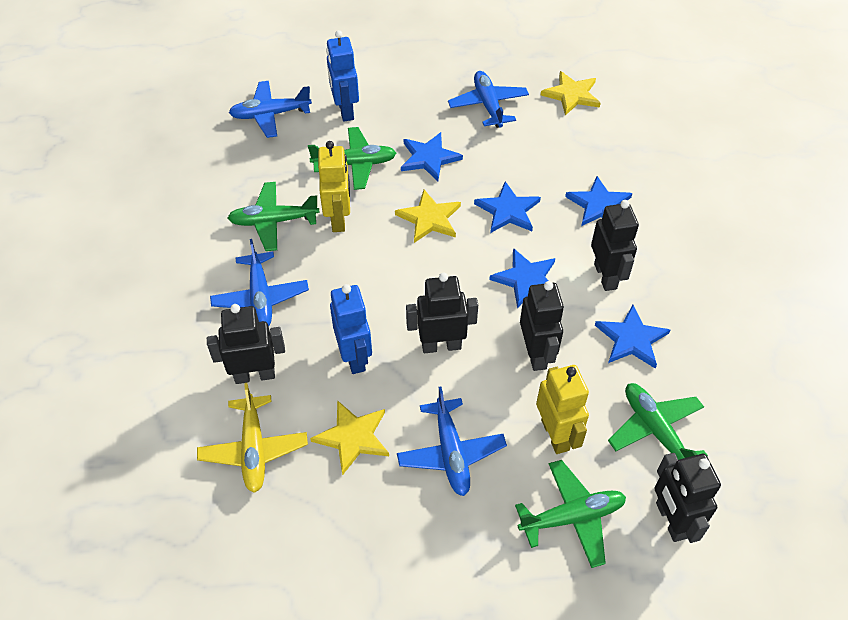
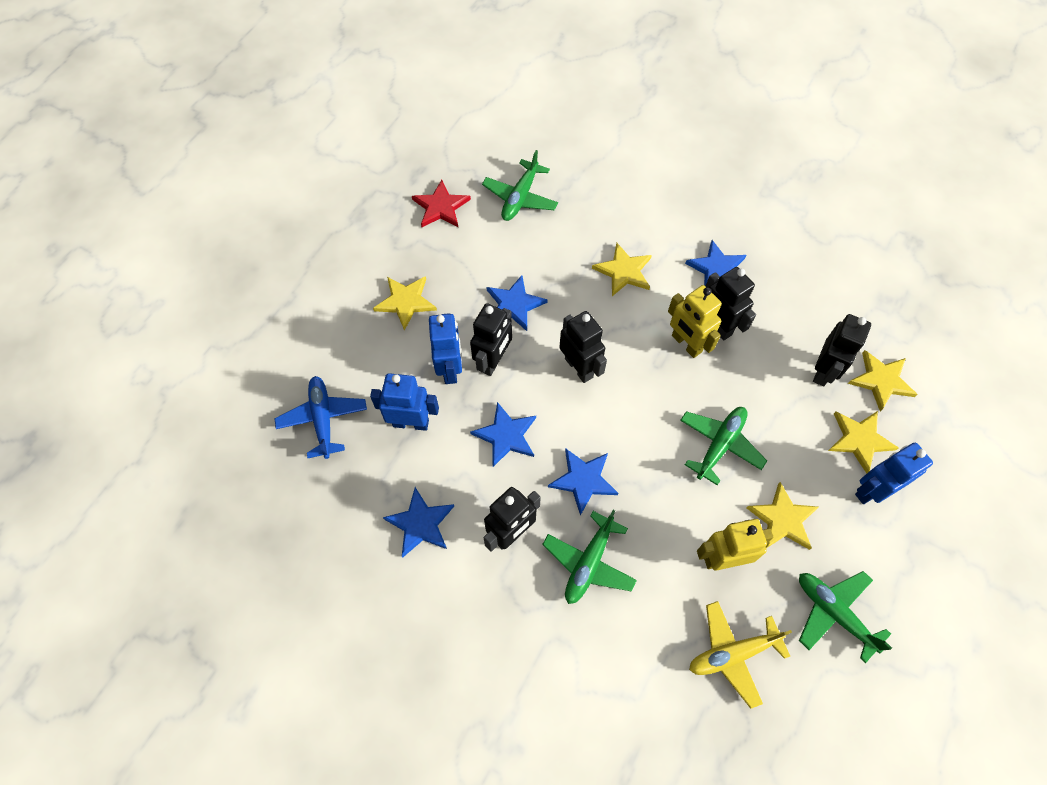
blue plane: [210,239,309,327] [229,81,312,138] [397,386,507,496] [448,71,529,128] = 4 -> [274,376,367,459] = 1
blue robot: [326,30,359,121] [330,284,372,374] = 2 -> [370,373,439,431] [429,313,462,384] [855,442,933,504] = 3
red star: none = 0 -> [412,180,471,227] = 1
yellow star: [310,400,389,475] [395,190,461,243] [541,71,601,116] = 3 -> [373,276,437,331] [592,242,652,296] [746,482,819,550] [828,411,899,474] [848,350,918,411] = 5

